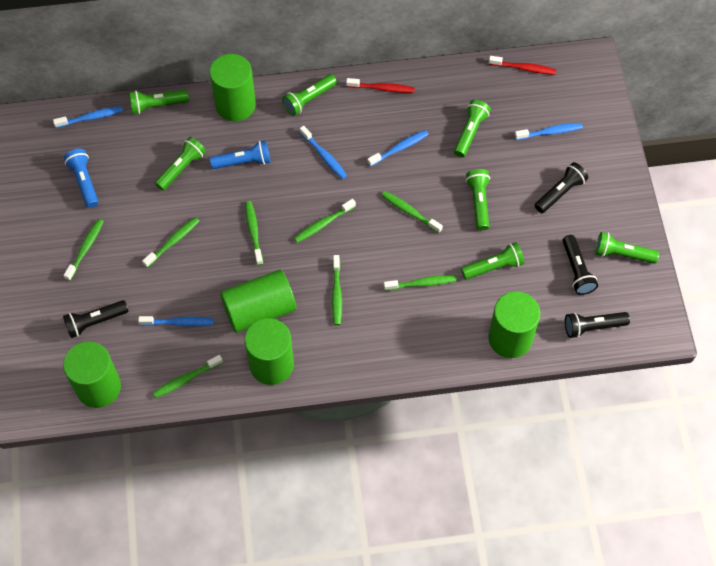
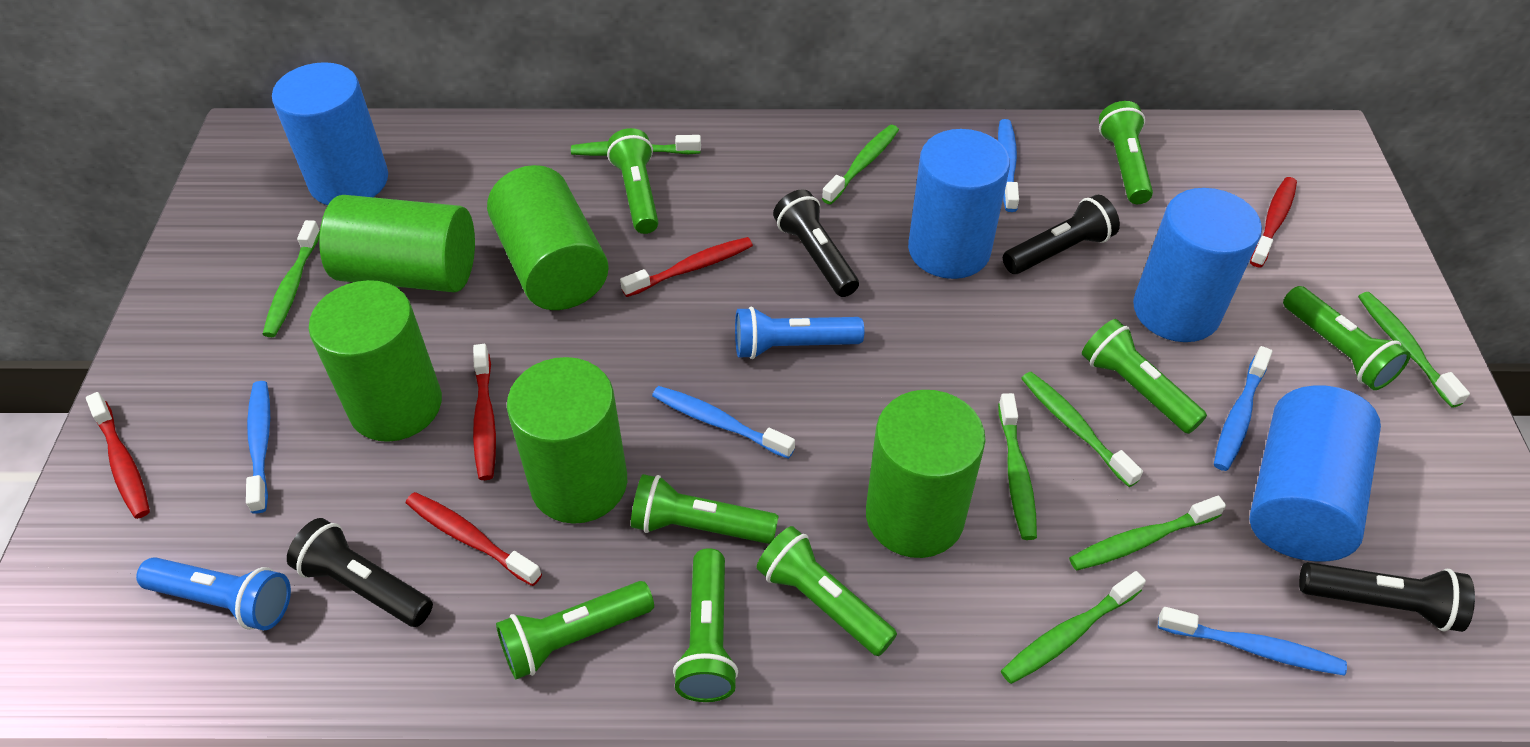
blue cylinder: none = 0 -> [272,62,388,205] [908,129,1010,279] [1133,188,1262,342] [1249,385,1381,562] = 4
green flashlight: [129,90,189,114] [155,137,206,191] [282,74,337,116] [454,100,491,157] [461,242,524,280] [466,169,490,230] [595,232,659,264] = 7 -> [496,581,654,679] [607,128,659,234] [631,474,779,544] [673,548,738,702] [757,526,897,656] [1082,319,1207,434] [1099,101,1153,204] [1283,286,1411,390] = 8
red toothbrush: [346,78,414,93] [489,56,556,75] = 2 -> [86,392,150,519] [406,492,542,586] [473,344,496,480] [620,237,753,297] [1250,177,1297,267] = 5

